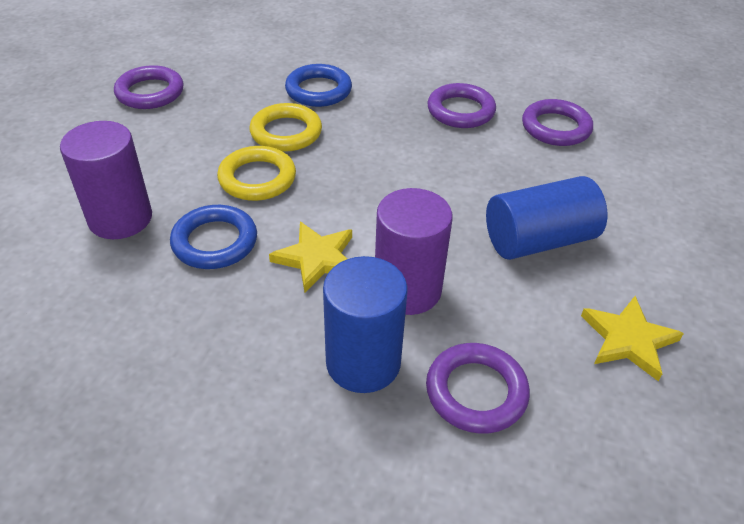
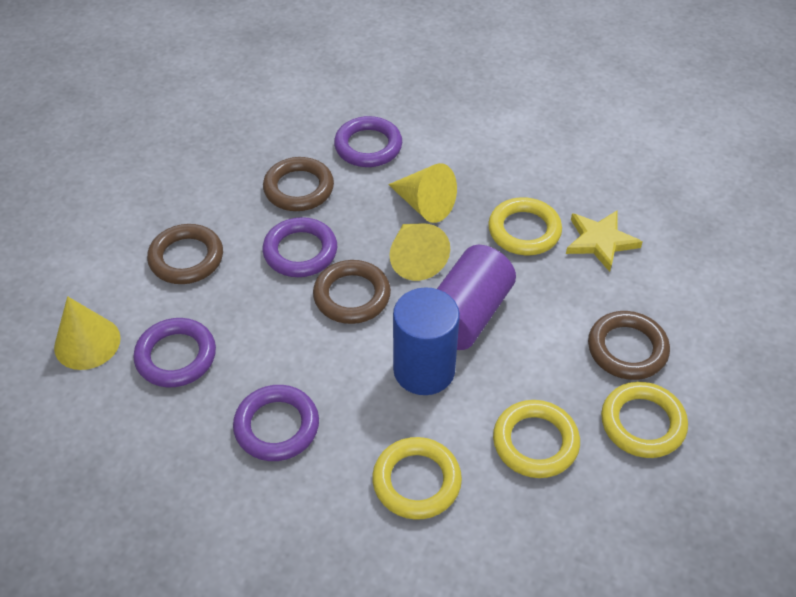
blue cylinder: [323,256,408,393] [486,176,607,260] = 2 -> [393,287,460,395] = 1
blue ring: [170,205,257,269] [285,64,352,107] = 2 -> none = 0
brown ring: none = 0 -> [147,224,223,284] [263,157,334,211] [313,260,391,324] [588,311,670,380] = 4
purple cylinder: [60,121,152,239] [375,188,453,315] = 2 -> [437,245,516,350] = 1
yellow cone: none = 0 -> [54,296,121,370] [388,163,457,223] [389,224,450,281] = 3
yellow ring: [217,146,296,201] [250,103,322,152] = 2 -> [372,437,462,520] [488,197,562,255] [493,400,580,478] [601,382,688,458] = 4
yellow star: [269,222,352,293] [581,296,684,381] = 2 -> [566,211,642,272] = 1

